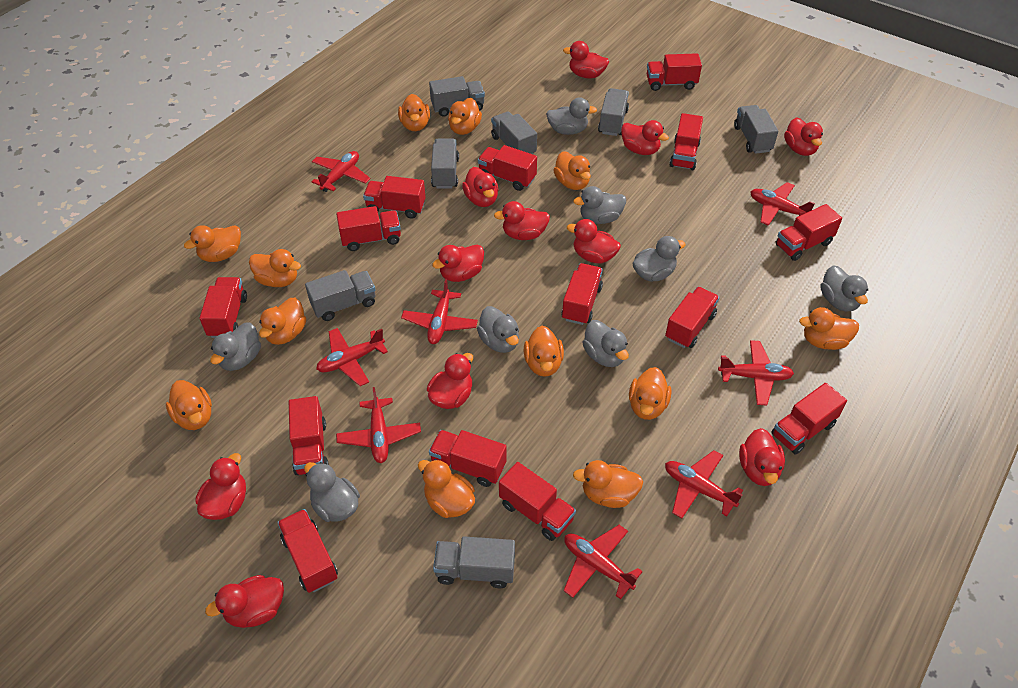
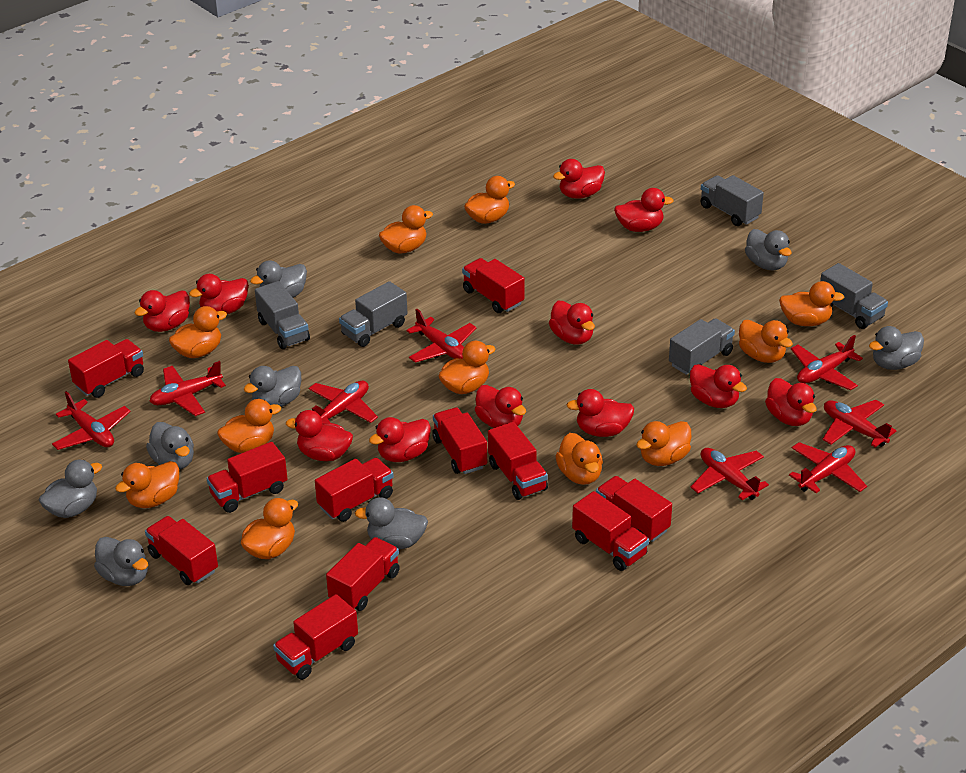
grey truck: [305,270,376,321] [429,76,485,117] [431,138,459,189] [433,536,515,588] [491,111,537,155] [598,88,629,136] [734,105,778,154] = 7 -> [255,281,310,349] [339,281,408,347] [669,318,735,375] [700,175,764,226] [820,263,888,329] = 5
orange duck: [166,380,212,430] [184,225,241,262] [249,249,301,287] [259,298,306,345] [398,94,430,131] [418,459,475,518] [448,98,482,135] [524,325,564,377] [553,151,591,190] [573,460,643,508] [629,367,671,420] [799,307,859,350] = 12 -> [115,461,179,508] [169,306,227,358] [217,399,281,453] [241,498,298,559] [379,205,433,254] [438,340,495,394] [464,176,515,224] [555,433,603,485] [637,421,691,466] [739,320,793,363] [779,281,844,326] = 11
red truck: [200,277,247,338] [277,509,338,593] [289,396,329,475] [336,206,401,251] [363,176,426,219] [429,430,507,487] [478,145,537,191] [499,462,576,541] [561,263,603,325] [647,53,702,91] [665,287,719,348] [669,113,703,170] [771,383,847,455] [776,204,842,261] = 14 -> [68,339,144,398] [145,516,218,585] [207,442,288,513] [273,594,358,680] [315,458,394,522] [326,537,400,611] [432,407,487,474] [462,258,525,313] [488,422,548,500] [572,491,649,571] [596,476,672,542] = 11

